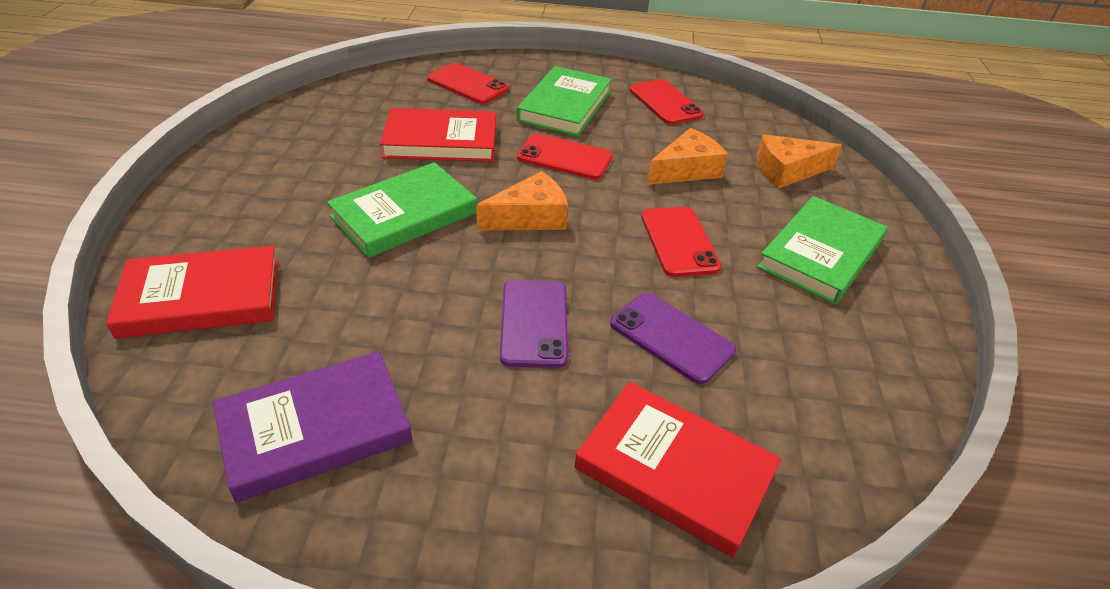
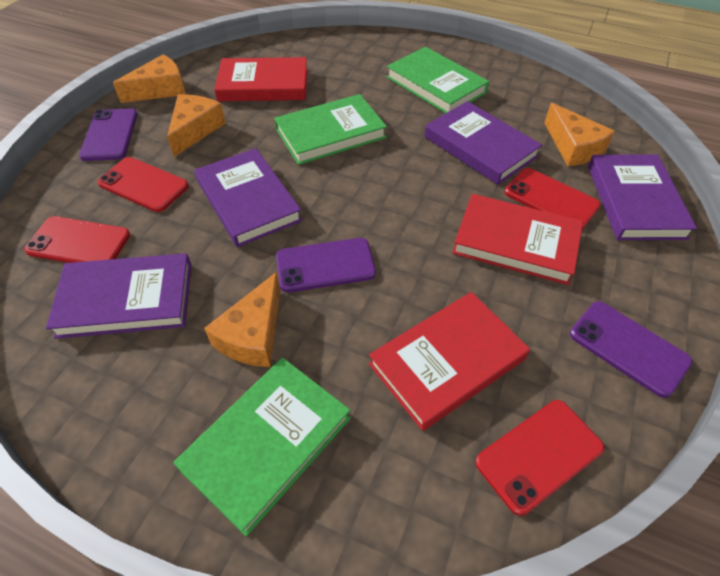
orange cheese: [476,171,568,230] [647,128,728,185] [756,134,842,189] = 3 -> [113,54,186,103] [167,94,226,157] [204,272,280,367] [544,103,615,166] = 4
purple book: [213,351,412,503] = 1 -> [46,253,191,339] [194,148,302,247] [425,101,542,185] [588,154,697,240] = 4
purple phone: [500,280,568,368] [610,292,736,384] = 2 -> [79,109,138,161] [276,238,376,292] [570,301,692,398] = 3

